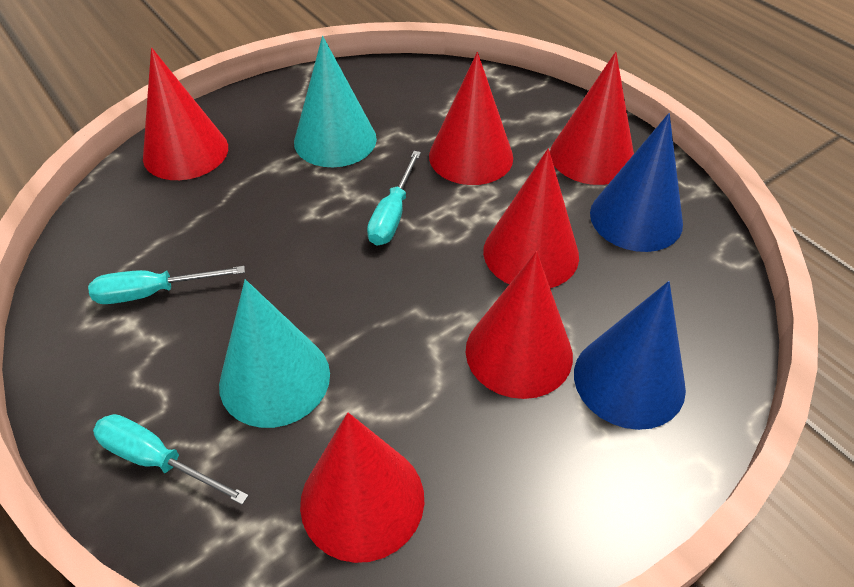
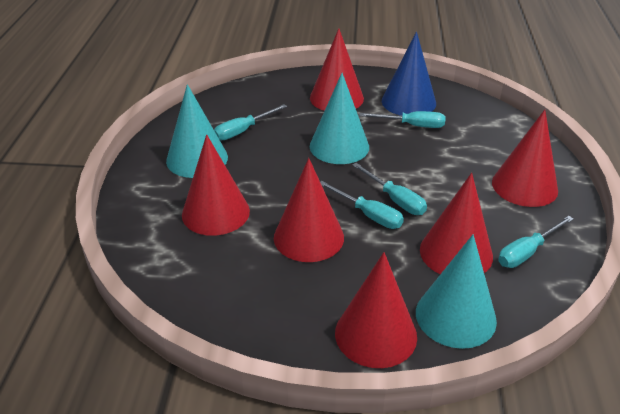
blue cone: [574,281,686,430] [590,113,683,252] = 2 -> [382,32,436,116] = 1
turquoise cone: [219,279,330,428] [294,36,377,167] = 2 -> [166,84,228,178] [310,73,369,164] [416,234,497,349] = 3
turquoise screwdriver: [88,266,245,304] [93,414,249,505] [367,151,421,246] = 3 -> [214,104,287,141] [320,181,404,229] [352,163,427,215] [359,111,446,128] [498,216,574,268] = 5

